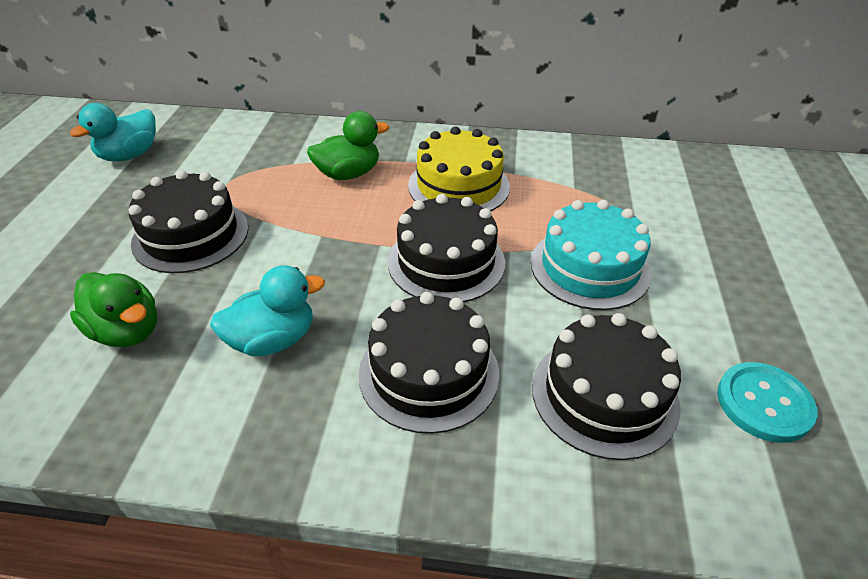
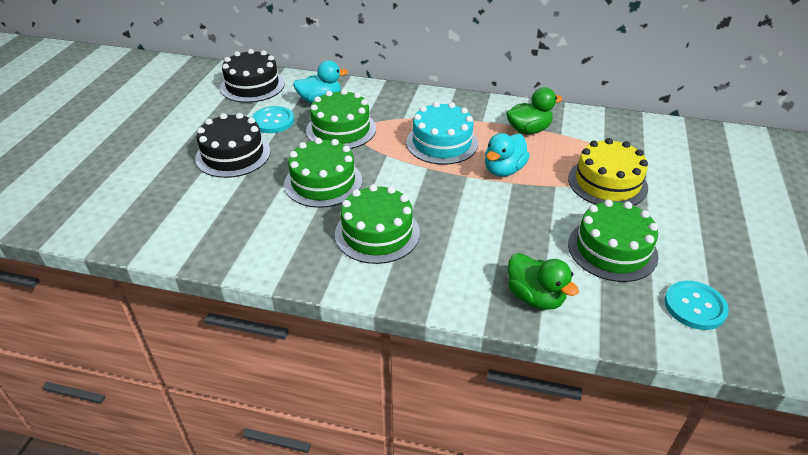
black cake: [128,170,248,273] [359,292,499,434] [388,194,505,302] [532,313,681,460] = 4 -> [195,113,270,178] [220,49,285,103] = 2
green cake: none = 0 -> [284,138,362,208] [306,89,376,149] [335,184,420,264] [568,199,659,282] = 4
turquoise button: [717,362,817,443] = 1 -> [251,106,294,133] [665,281,729,330] = 2

